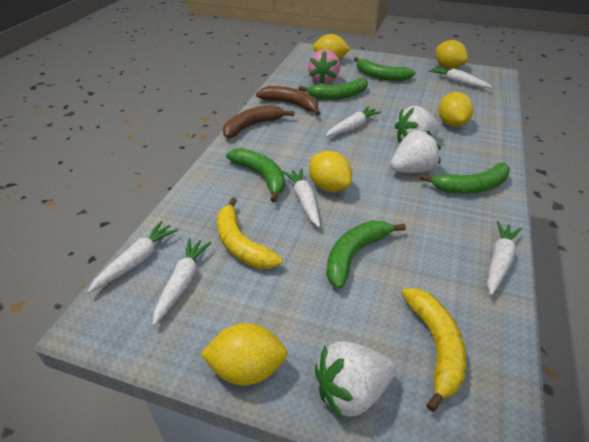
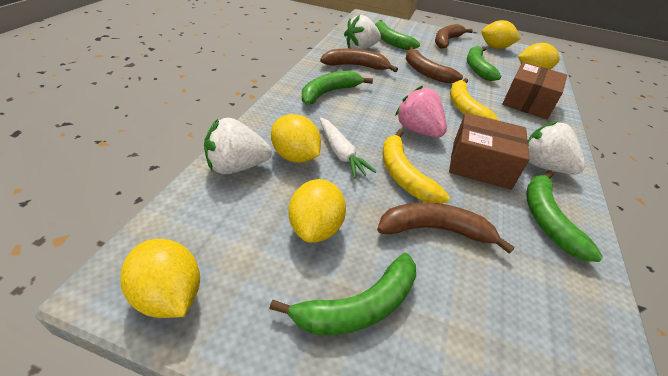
brown banana: [223,105,294,138] [256,86,320,116] = 2 -> [320,49,398,72] [377,202,515,254] [406,46,463,83] [435,24,473,49] = 4
brown box: none = 0 -> [449,113,530,190] [502,62,567,119] = 2
white carrot: [87,221,178,293] [153,238,212,326] [283,168,320,227] [326,106,382,137] [429,66,492,88] [487,221,522,295] = 6 -> [320,117,376,179] = 1

